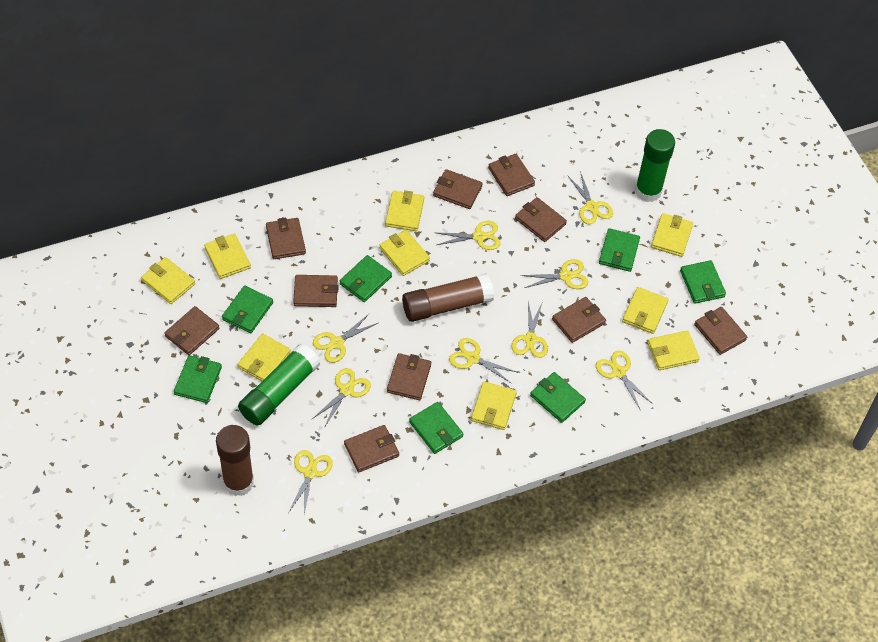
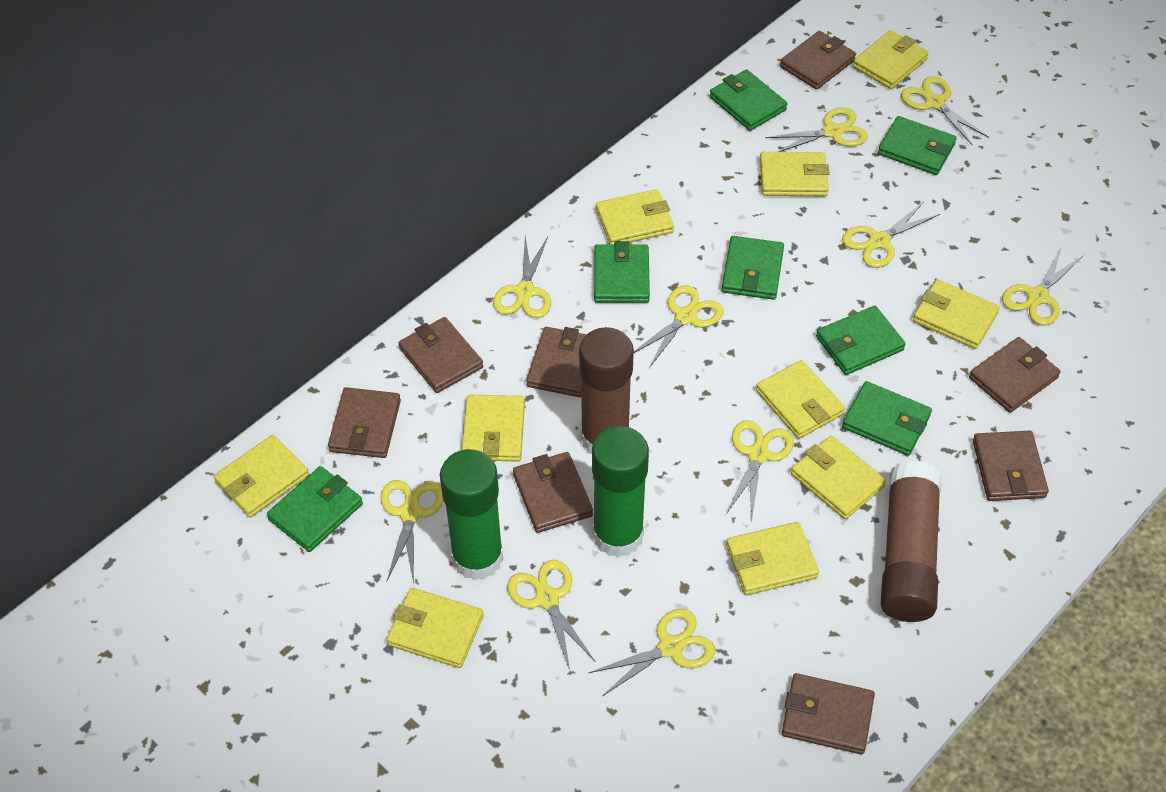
brown wallet: [164,306,219,355] [266,217,306,259] [293,275,338,307] [344,425,399,472] [387,353,431,400] [433,169,483,209] [488,154,535,196] [515,197,567,242] [552,297,606,343] [694,307,747,355] = 10 -> [328,387,401,458] [399,317,483,393] [513,452,593,533] [526,327,587,397] [780,31,856,90] [782,673,875,754] [969,337,1061,413] [973,431,1049,501] = 8
yellow scissors: [288,450,333,514] [312,368,371,428] [313,314,378,363] [437,221,501,250] [449,338,516,383] [512,301,548,358] [521,259,588,289] [568,171,613,224] [596,351,653,409] = 9 -> [380,480,444,584] [493,237,551,318] [507,560,596,670] [589,609,715,696] [634,285,723,368] [726,420,794,520] [765,108,868,152] [842,202,940,268] [901,76,989,145] [1002,247,1084,326] = 10
yellow wallet: [141,257,195,304] [204,234,251,279] [238,333,291,381] [379,230,430,276] [385,190,424,231] [471,381,517,430] [622,287,669,334] [647,330,700,370] [651,213,693,257] = 9 -> [214,435,309,518] [387,588,484,668] [462,394,525,462] [596,189,674,244] [726,522,819,595] [756,360,845,439] [760,152,830,196] [791,436,886,519] [853,30,929,89] [913,279,1000,349] = 10

